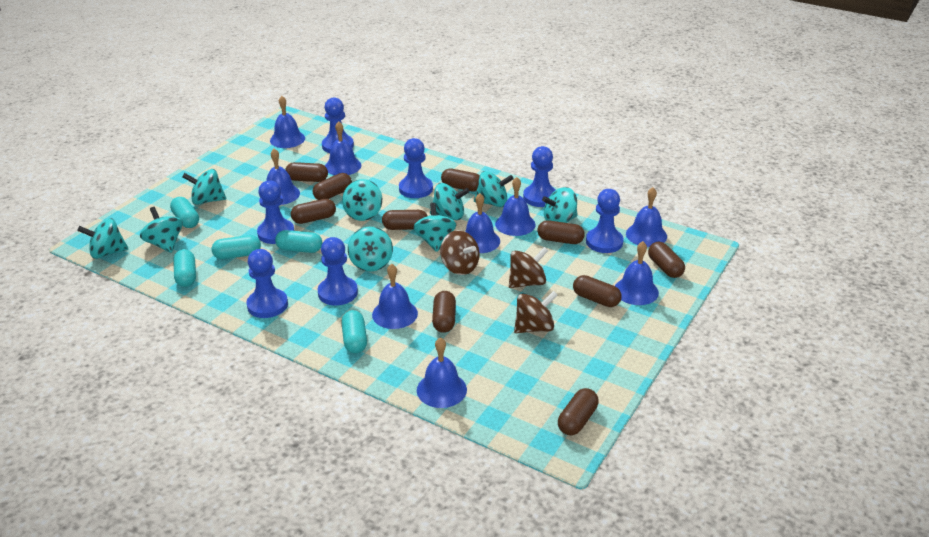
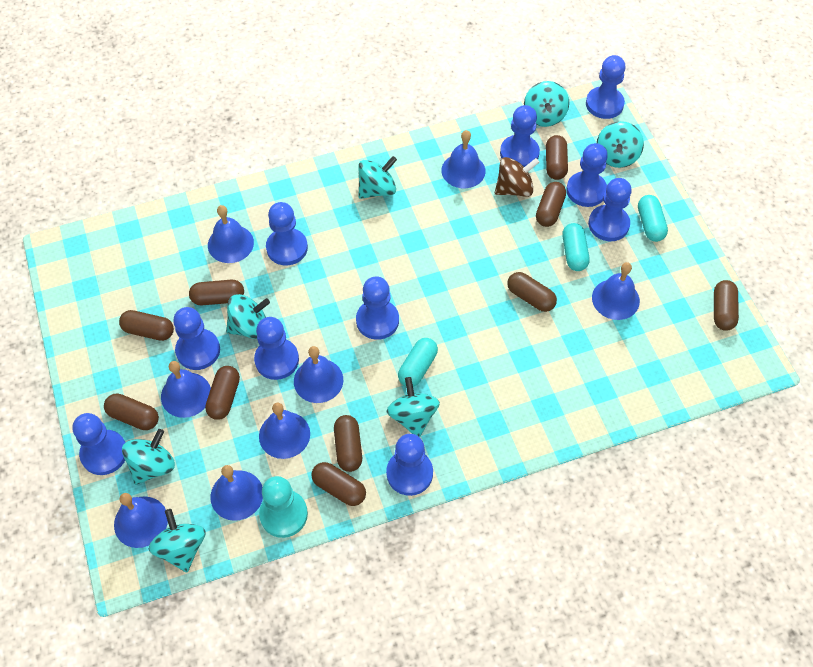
blue bell: [266,149,300,205] [270,96,305,148] [325,121,361,175] [372,264,418,329] [417,338,467,408] [465,193,500,253] [495,177,535,236] [615,241,659,305] [626,187,667,247] = 9 -> [114,493,168,548] [161,361,211,418] [208,205,254,263] [211,465,263,521] [259,403,310,459] [294,346,343,403] [441,130,486,188] [592,262,640,320] = 8
blue pawn: [246,249,288,318] [257,180,294,244] [317,237,358,305] [322,97,354,153] [399,138,433,198] [523,146,556,207] [586,189,624,253] = 7 -> [73,413,126,475] [173,307,220,370] [254,317,299,380] [266,202,308,265] [356,276,399,340] [386,434,433,496] [500,105,540,167] [566,143,608,207] [586,55,626,119] [588,178,632,241] = 10
brown spinning top: [440,230,480,275] [509,247,548,288] [514,291,558,333] = 3 -> [495,157,539,197] = 1
turquoise capsule: [170,197,199,228] [173,249,196,287] [212,235,261,259] [275,230,323,253] [341,310,367,353] = 5 -> [398,338,438,387] [562,223,589,271] [638,195,668,242] = 3
turquoise pawn: none = 0 -> [259,476,308,538] = 1
turquoise spinning top: [77,218,128,259] [140,207,183,253] [182,169,226,205] [342,179,382,221] [348,227,393,272] [413,203,456,252] [430,183,470,220] [474,171,514,207] [542,187,578,223] = 9 -> [122,429,175,485] [149,509,206,572] [226,294,270,339] [358,156,397,199] [387,377,440,437] [524,81,569,127] [597,121,644,168] = 7

